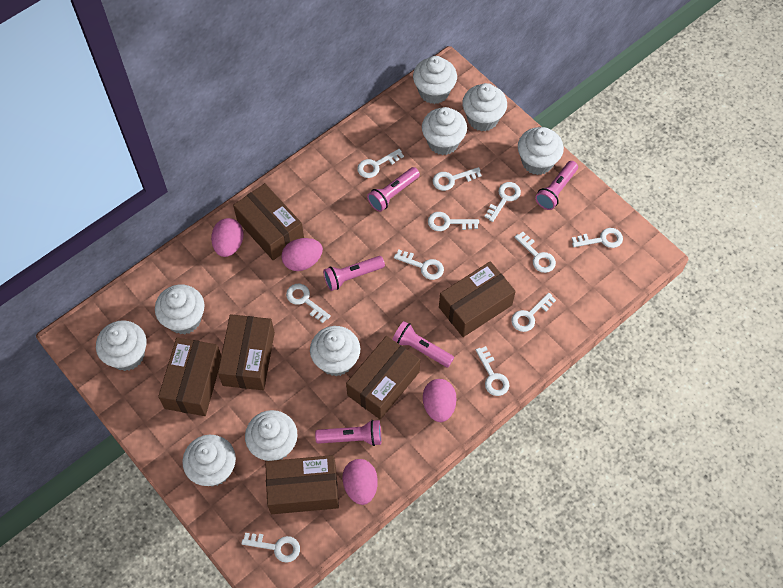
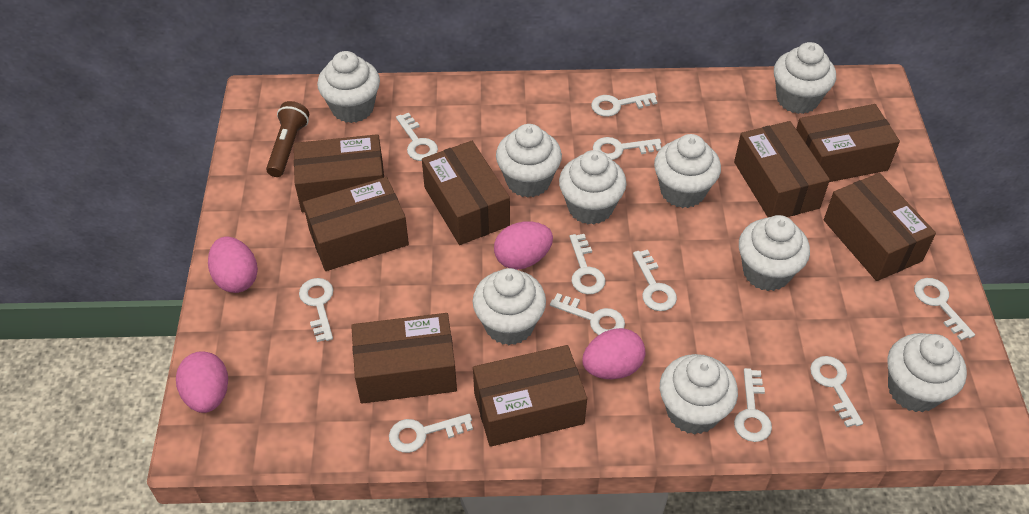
brown box: [158,337,221,416] [218,314,275,390] [233,183,304,260] [265,455,339,514] [346,336,420,420] [439,261,516,337] = 6 -> [294,134,384,212] [303,177,409,271] [351,313,457,404] [422,141,510,245] [473,345,587,447] [734,121,830,217] [796,104,900,182] [824,173,936,281] = 8
brown flashlight: none = 0 -> [266,101,309,177] = 1
pink flashlight: [315,420,381,446] [323,256,385,291] [367,167,420,212] [392,321,454,367] [535,161,578,210] = 5 -> none = 0

